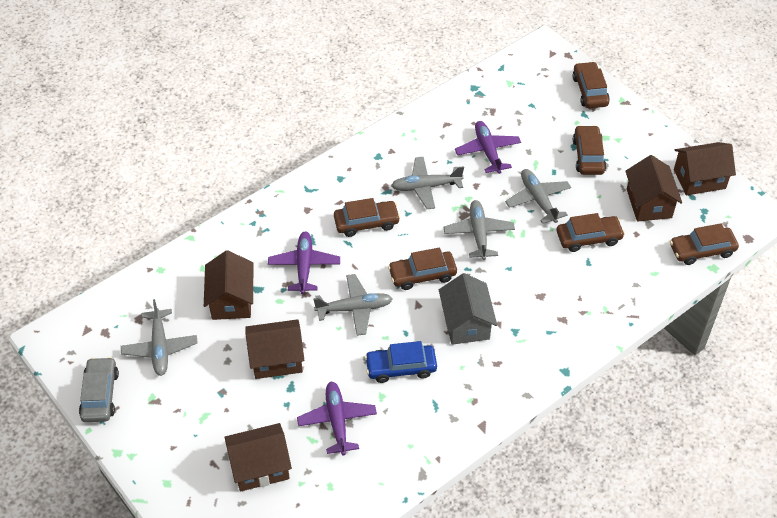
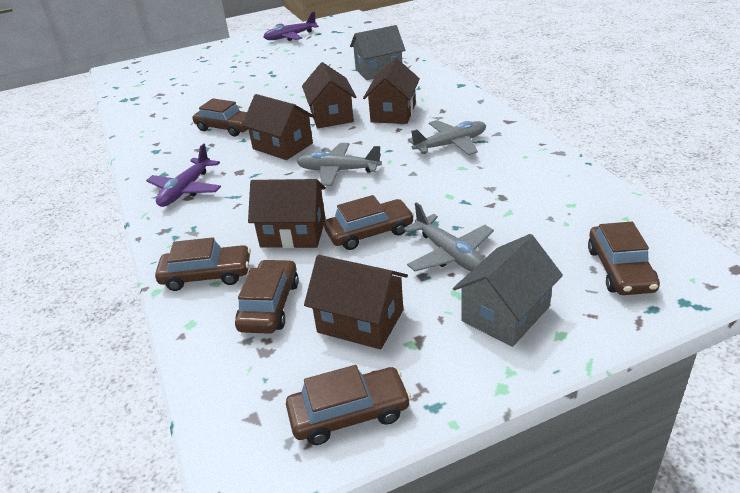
blue car: [365,341,437,383] = 1 -> none = 0
grey car: [79,357,119,422] = 1 -> none = 0
grey house: [439,273,497,345] = 1 -> [350,25,405,80] [453,234,563,347] = 2
grey plane: [121,299,198,376] [313,274,393,336] [391,157,464,209] [444,200,515,260] [505,169,571,224] = 5 -> [296,143,382,186] [403,202,494,271] [408,120,486,155] = 3
purple plane: [268,232,340,294] [297,382,377,455] [455,121,521,174] = 3 -> [146,144,221,207] [263,11,319,41] = 2

